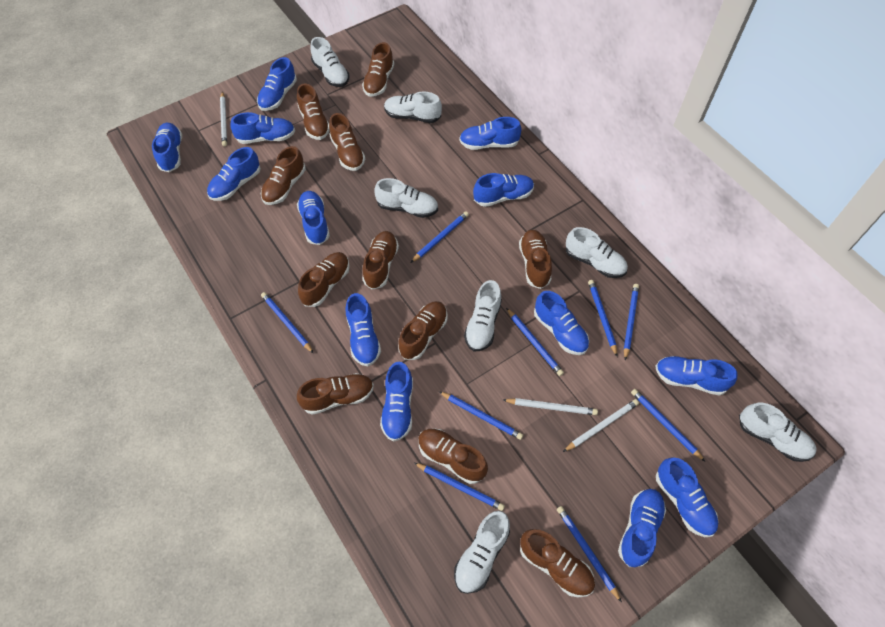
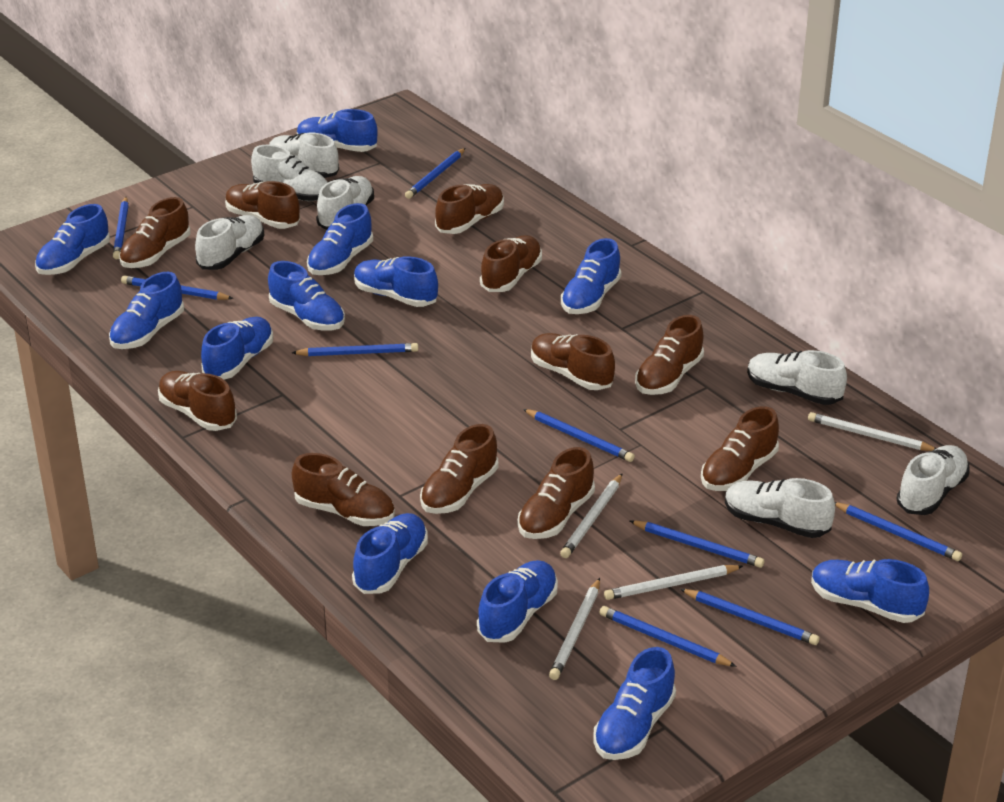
blue shoe: [152,123,182,172] [207,147,261,201] [230,112,295,144] [257,57,297,111] [297,191,330,245] [345,293,381,366] [380,362,413,442] [459,117,522,150] [473,173,534,207] [534,291,589,355] [618,489,666,567] [656,356,737,396] [656,458,718,537] = 13 -> [35,204,110,275] [109,272,184,349] [201,317,273,380] [268,261,345,330] [297,109,378,152] [307,203,373,275] [352,513,428,594] [354,256,438,307] [477,560,558,643] [561,238,621,314] [593,647,676,760] [811,559,929,623] = 12
white pencil: [220,91,227,146] [503,398,598,415] [563,399,639,452] = 3 -> [549,578,600,680] [560,474,622,558] [604,565,743,600] [808,412,937,451] = 4

